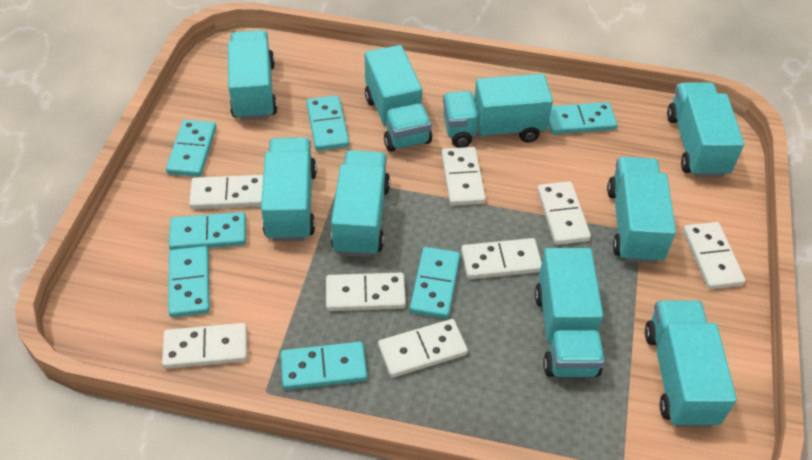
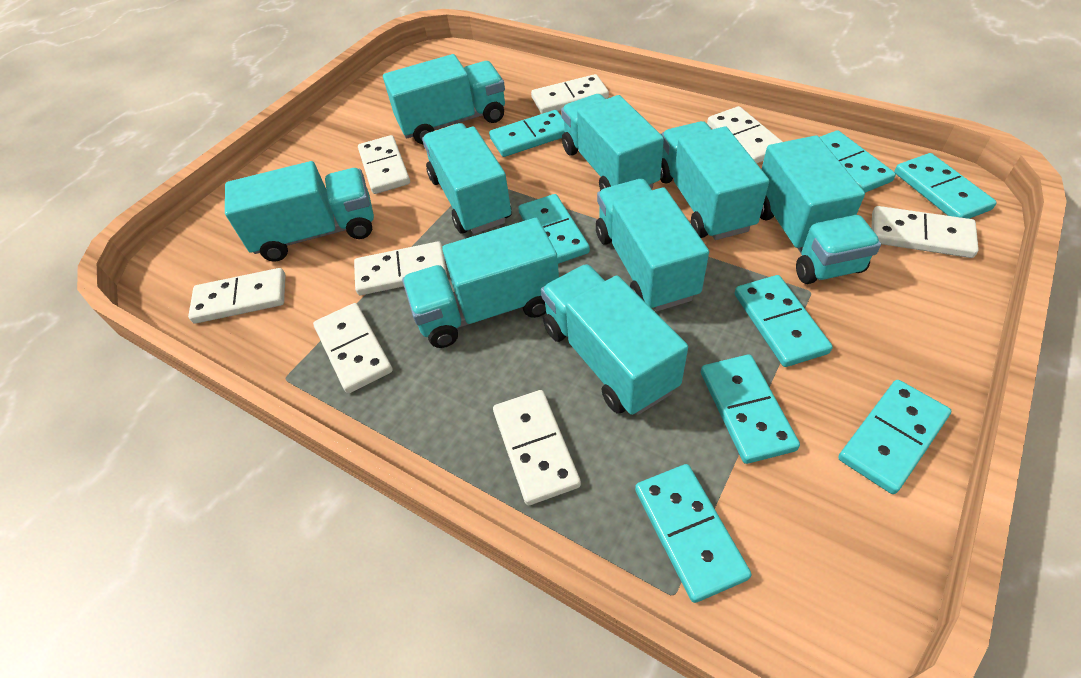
turquoise domino: [166,120,217,177] [168,246,210,317] [169,212,246,250] [281,342,367,390] [306,95,349,151] [410,247,460,319] [548,102,617,134] = 7 -> [489,110,564,157] [518,194,590,264] [635,464,751,603] [701,354,800,464] [735,275,833,367] [820,130,896,193] [838,380,951,494] [894,153,997,219] = 8

